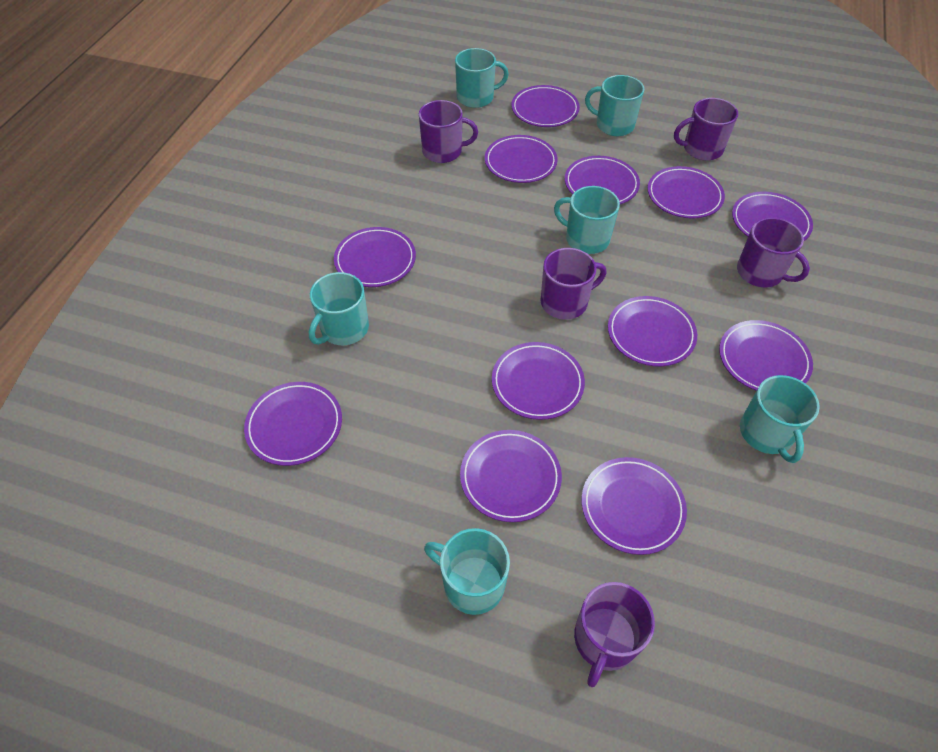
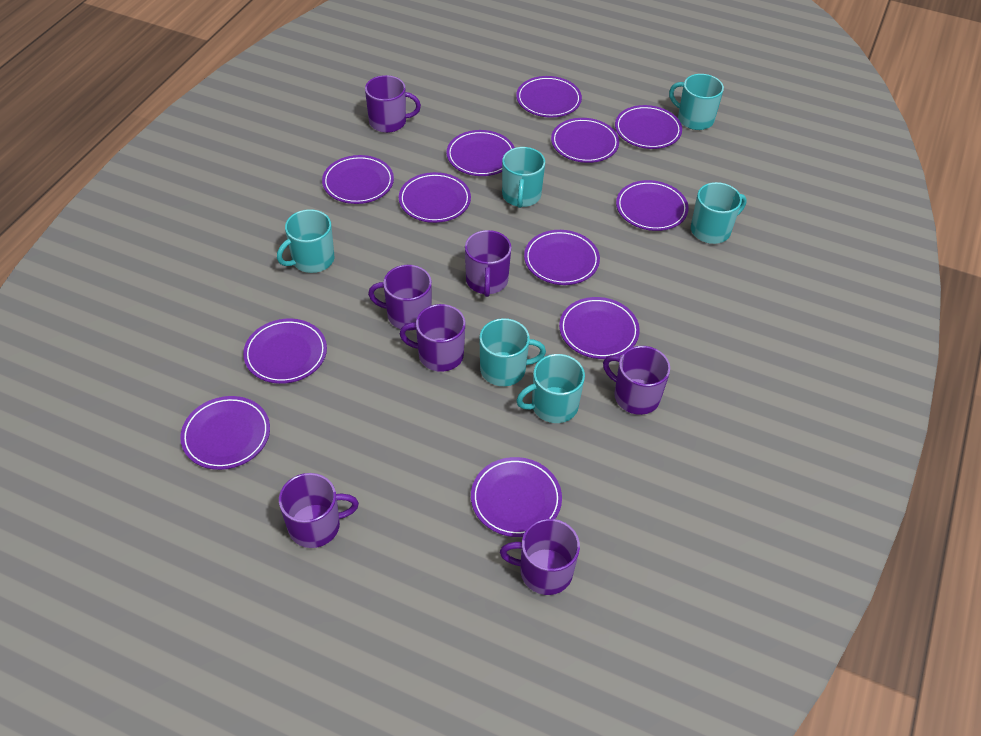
purple mug: [419,100,478,163] [541,248,606,320] [574,582,655,687] [674,98,738,161] [737,217,810,287] = 5 -> [279,473,359,548] [365,75,421,133] [368,265,432,330] [400,304,465,372] [465,230,512,297] [500,519,580,595] [603,346,670,415] = 7

